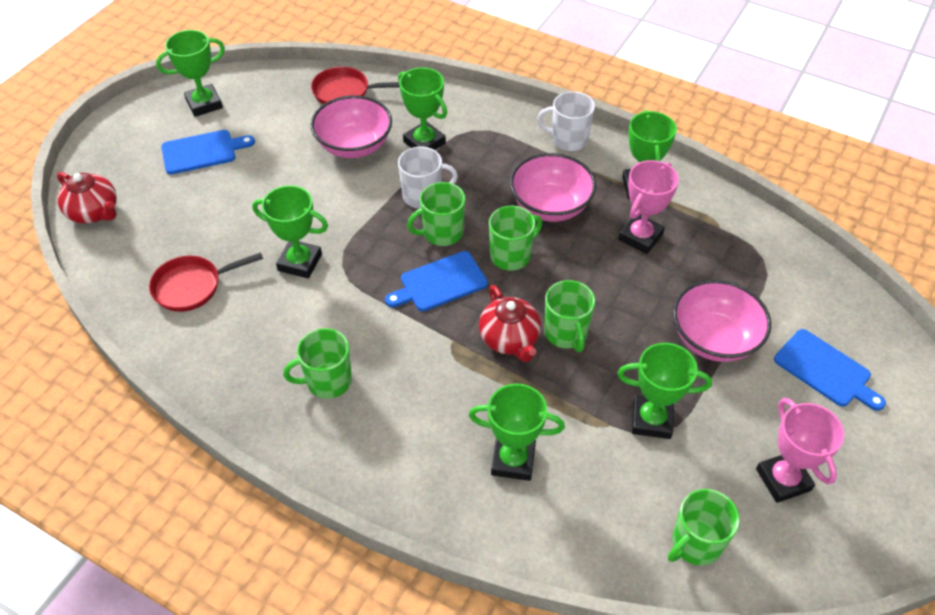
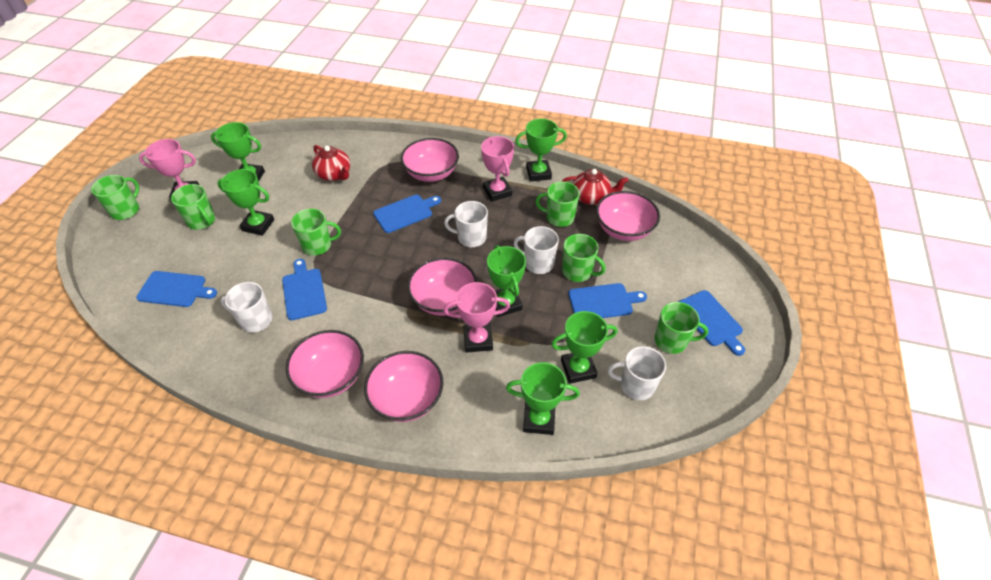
blue cutting board: [161,130,255,174] [385,251,488,312] [774,329,886,411] = 3 -> [136,271,217,307] [282,259,327,320] [373,195,441,233] [568,283,647,318] [678,290,745,356] = 5
green mug: [283,328,352,399] [407,182,466,246] [489,206,542,271] [544,280,595,352] [668,489,740,566] = 5 -> [91,175,139,220] [171,184,215,230] [291,209,341,255] [535,182,579,227] [562,234,606,282] [654,302,708,354] = 6
pink bowl: [311,95,392,158] [510,153,596,222] [673,280,771,362] = 3 -> [286,330,364,398] [364,351,444,422] [401,138,459,182] [407,258,477,316] [596,191,660,241] = 5
pink trophy: [619,160,679,254] [756,398,844,503] = 2 -> [139,139,199,202] [444,282,510,353] [481,136,514,202] = 3
red pan: [149,252,263,312] [311,67,400,104] = 2 -> none = 0
white mug: [398,147,458,209] [537,91,595,151] = 2 -> [221,282,273,333] [444,201,488,247] [514,226,559,274] [608,346,666,400] = 4

